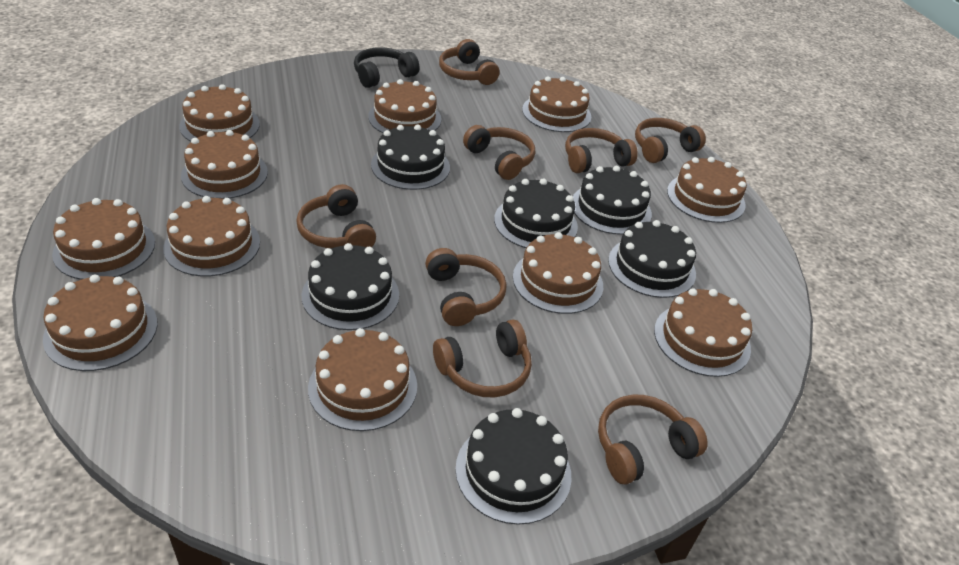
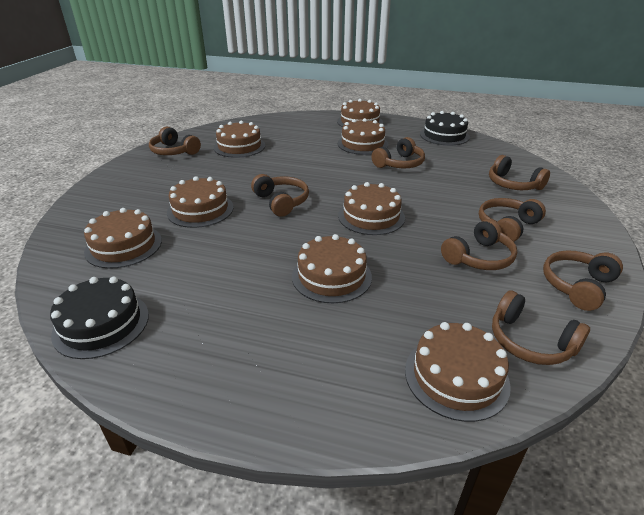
black cake: [302,243,399,330] [371,125,450,190] [455,408,571,525] [494,178,578,248] [573,166,652,235] [608,220,696,298] = 6 -> [50,277,149,359] [420,111,470,145] = 2
black headphones: [354,47,419,88] = 1 -> none = 0
brown cake: [43,275,157,371] [52,198,155,280] [163,196,260,276] [179,84,260,141] [181,130,268,199] [308,328,417,431] [368,79,441,133] [513,232,603,314] [522,77,591,132] [654,288,752,377] [667,157,747,223] = 11 -> [84,208,162,269] [167,176,234,228] [214,121,265,158] [292,234,372,303] [337,99,383,127] [338,118,388,155] [338,182,405,235] [405,322,511,422] = 8

